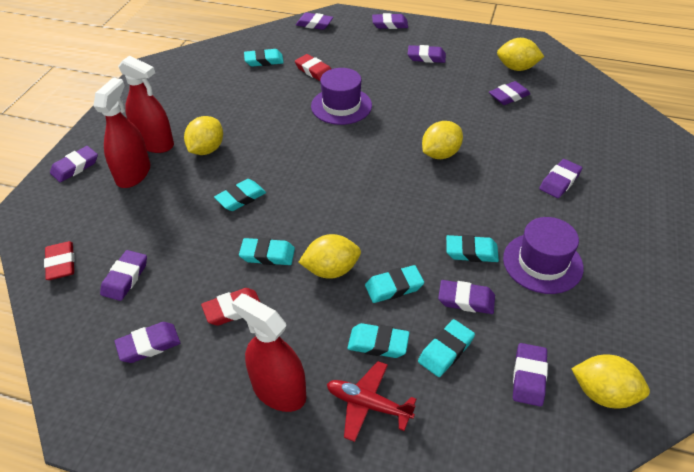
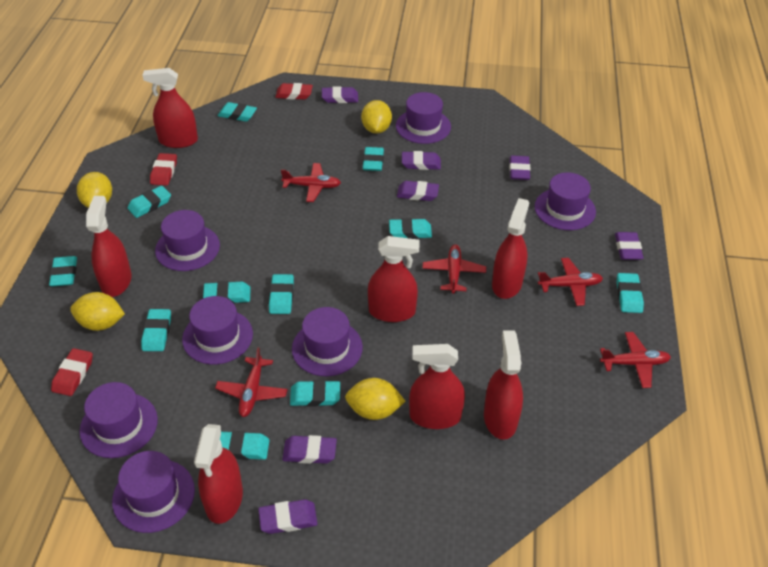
purple eraser: [50,146,98,182] [100,250,147,301] [114,322,180,363] [296,12,333,30] [372,13,408,29] [408,45,446,63] [438,280,495,314] [489,81,531,105] [513,343,548,406] [539,159,582,198] = 10 -> [258,499,317,534] [282,435,337,464] [322,86,358,103] [397,181,439,201] [402,151,441,170] [509,155,531,180] [615,232,643,260] = 7
purple hat: [311,68,372,125] [503,217,584,294] = 2 -> [79,382,158,458] [112,451,195,533] [155,210,220,271] [182,296,253,365] [292,307,363,376] [396,92,451,144] [534,172,596,230] = 7
red plane: [327,361,416,442] = 1 -> [215,347,288,417] [281,163,341,202] [422,244,486,294] [538,258,603,306] [600,332,671,388] = 5
red spray bottle: [93,78,150,188] [118,56,174,153] [232,294,307,412] = 3 -> [86,196,132,297] [143,68,198,148] [194,424,243,524] [368,236,420,322] [409,344,465,429] [484,330,523,440] [492,198,529,299] = 7
turquoise eraser: [214,179,266,211] [239,238,295,265] [244,49,284,67] [347,323,409,358] [365,265,424,303] [418,319,475,377] [446,235,499,262] = 7 -> [49,256,77,286] [127,186,171,218] [141,309,171,351] [203,281,251,304] [218,102,257,122] [220,431,270,460] [269,274,294,314] [290,380,340,406] [363,147,384,171] [389,218,432,239] [616,273,644,313] = 11
yellow lemon: [184,116,223,155] [298,234,361,279] [422,121,463,159] [497,38,544,71] [571,355,650,409] = 5 -> [70,292,125,331] [77,172,112,208] [345,378,405,420] [361,100,392,134] = 4

